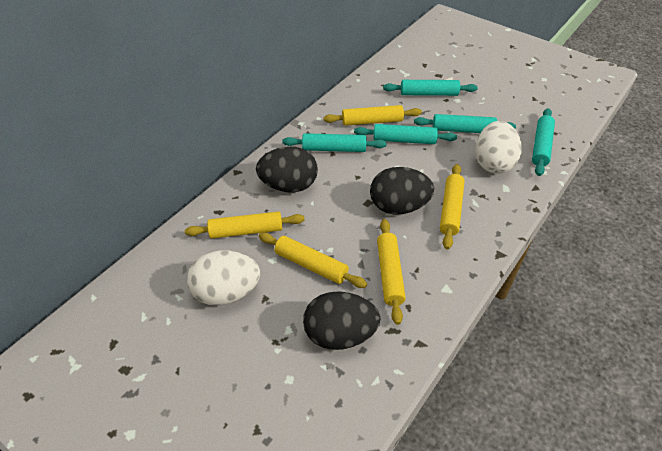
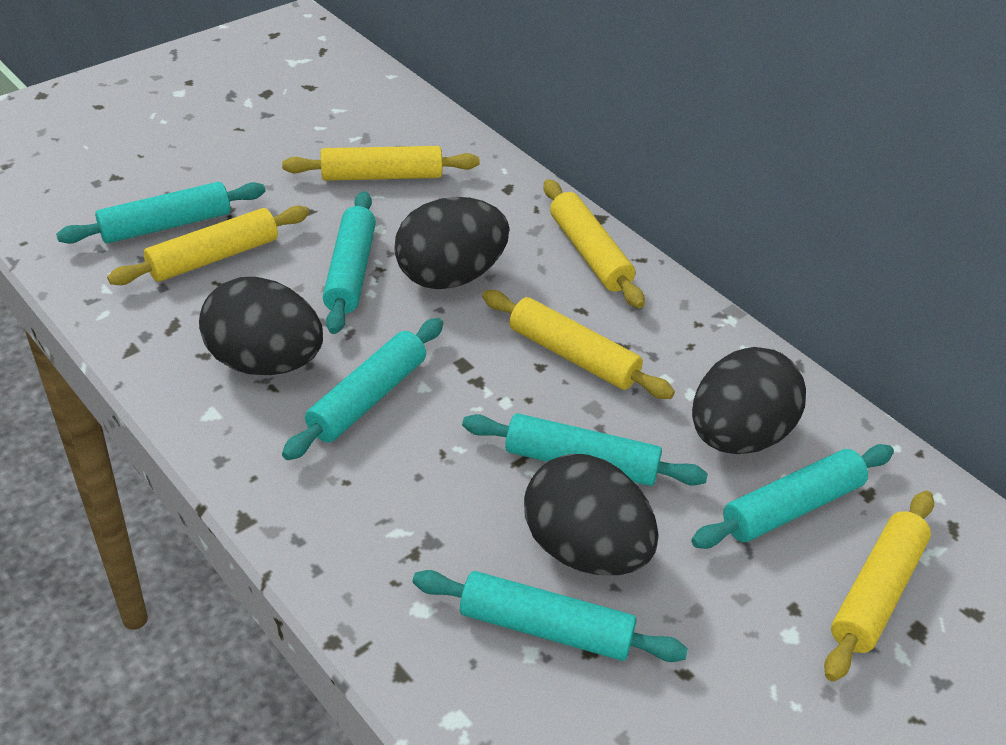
black egg: [256,147,318,192] [303,291,380,350] [370,167,434,215] = 3 -> [199,277,323,375] [394,197,509,289] [524,454,659,575] [692,347,806,454] = 4
turquoise rolling pin: [282,133,387,152] [354,124,457,144] [383,80,478,96] [414,114,516,133] [532,108,555,176] = 5 -> [56,182,265,244] [282,318,443,460] [323,191,376,334] [413,570,688,662] [462,413,708,486] [691,444,894,549] = 6
white egg: [187,250,260,305] [475,121,522,174] = 2 -> none = 0

